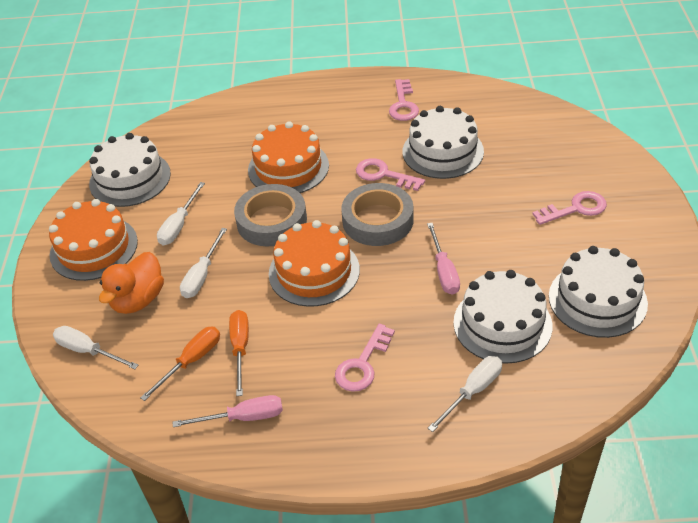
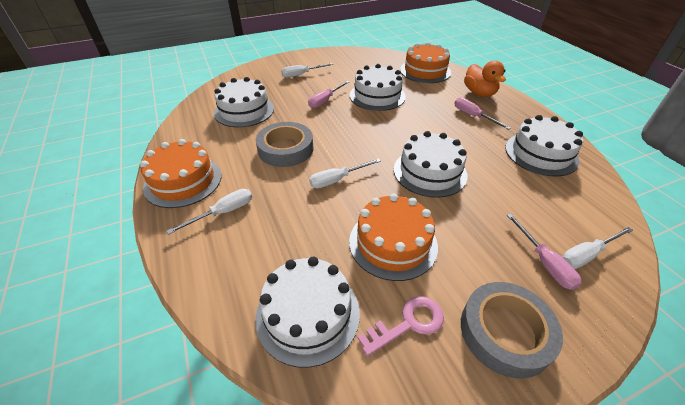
orange screwdriver: [140,326,220,401] [229,310,249,396] = 2 -> none = 0
pink key: [335,324,395,392] [356,158,425,191] [389,79,419,121] [532,191,607,225] = 4 -> [357,296,444,356] = 1
pink screwdriver: [173,395,283,427] [427,223,460,295] = 2 -> [308,81,349,108] [454,97,511,130] [507,214,581,290] = 3
white cake: [89,133,171,207] [403,106,484,179] [453,270,552,364] [549,246,648,338] = 4 -> [214,77,274,127] [255,257,360,368] [350,64,406,111] [394,131,467,198] [505,115,583,176] = 5

